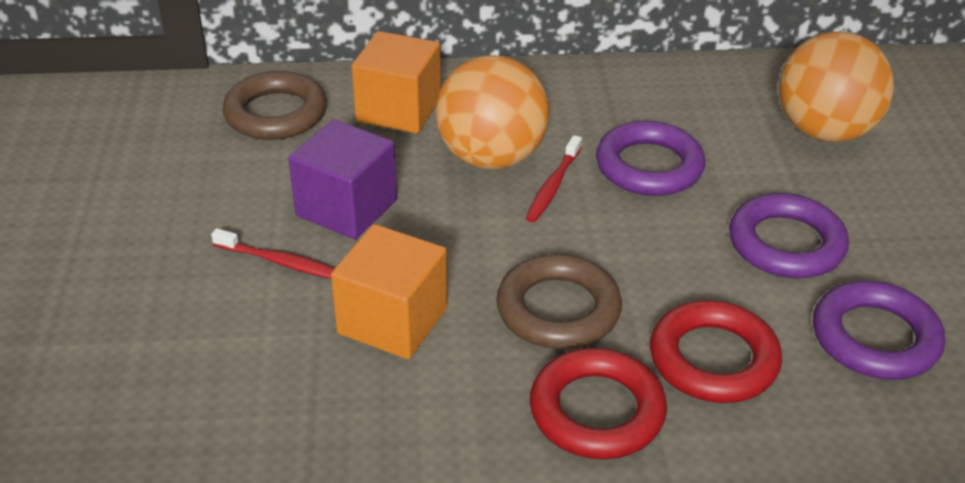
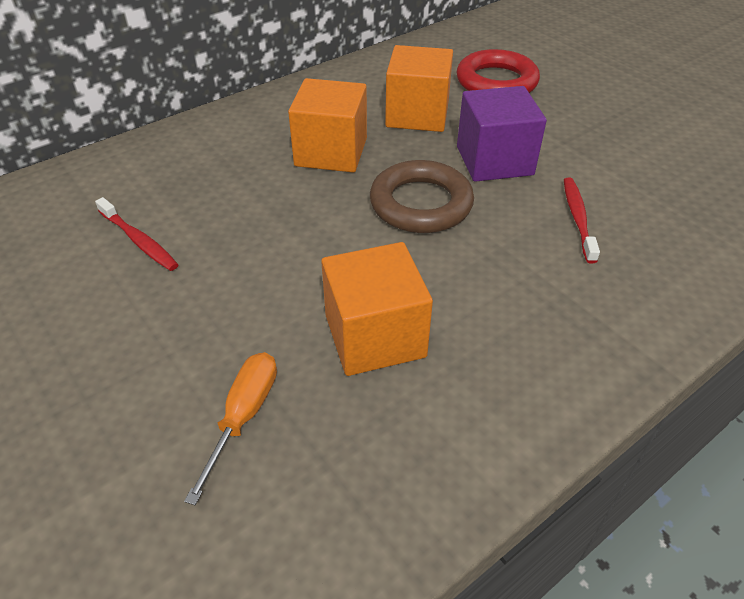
brown ring: [222,71,327,140] [496,254,622,349] = 2 -> [370,160,474,233] = 1
orange ball: [436,55,549,170] [779,31,894,142] = 2 -> none = 0
orange cube: [331,224,448,359] [352,31,441,134] = 2 -> [288,78,367,173] [321,242,433,376] [385,45,453,132] = 3
orange screwdriver: none = 0 -> [184,352,277,505] = 1
purple ring: [596,121,705,196] [729,193,849,278] [813,281,945,380] = 3 -> none = 0
red ring: [530,348,667,459] [650,300,782,403] = 2 -> [456,49,540,93] = 1

